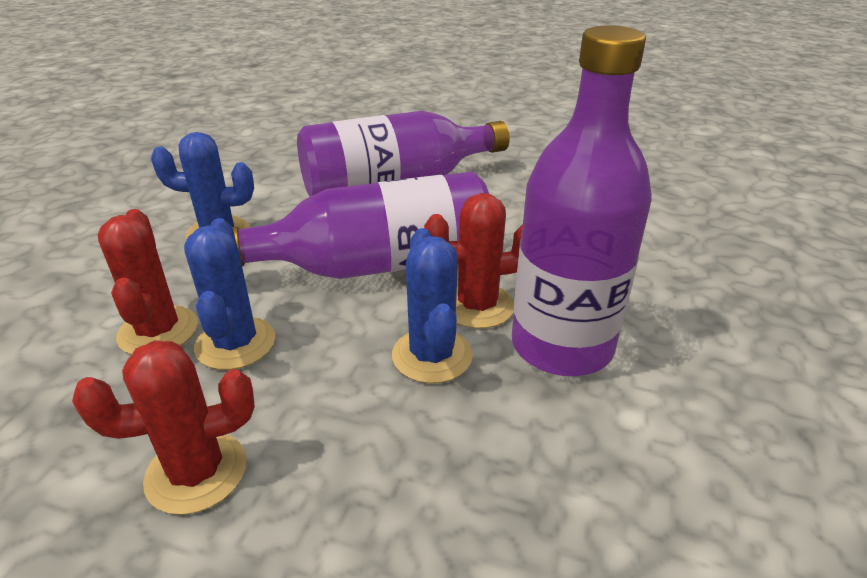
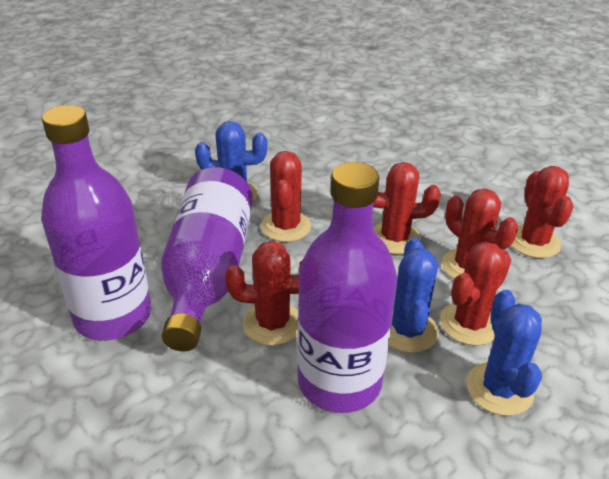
red cactus: [72,340,255,515] [98,209,198,355] [424,193,523,329] = 3 -> [225,241,303,346] [261,151,311,242] [373,162,441,254] [440,242,511,346] [442,189,518,279] [511,166,573,258] = 6

